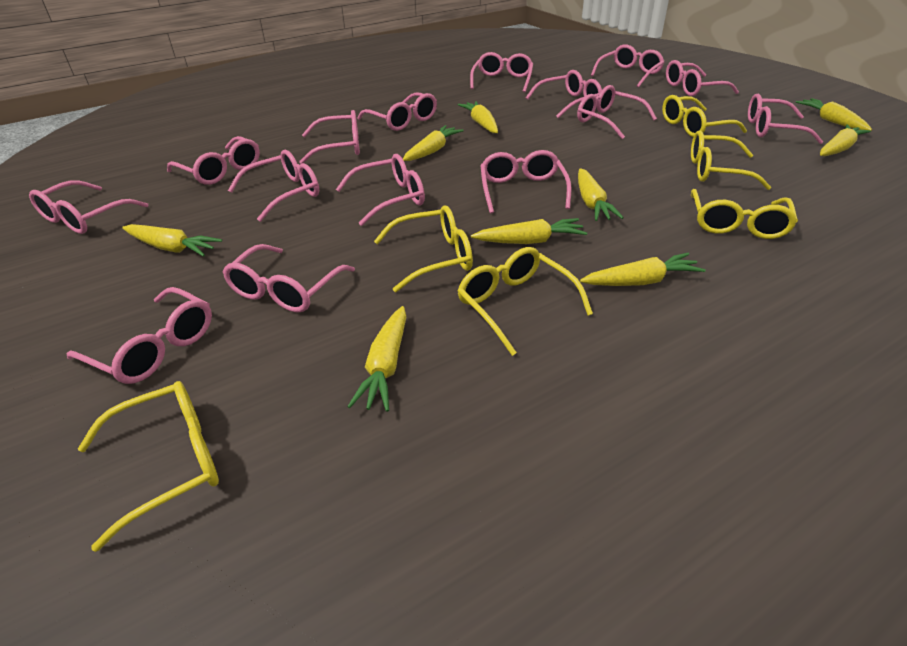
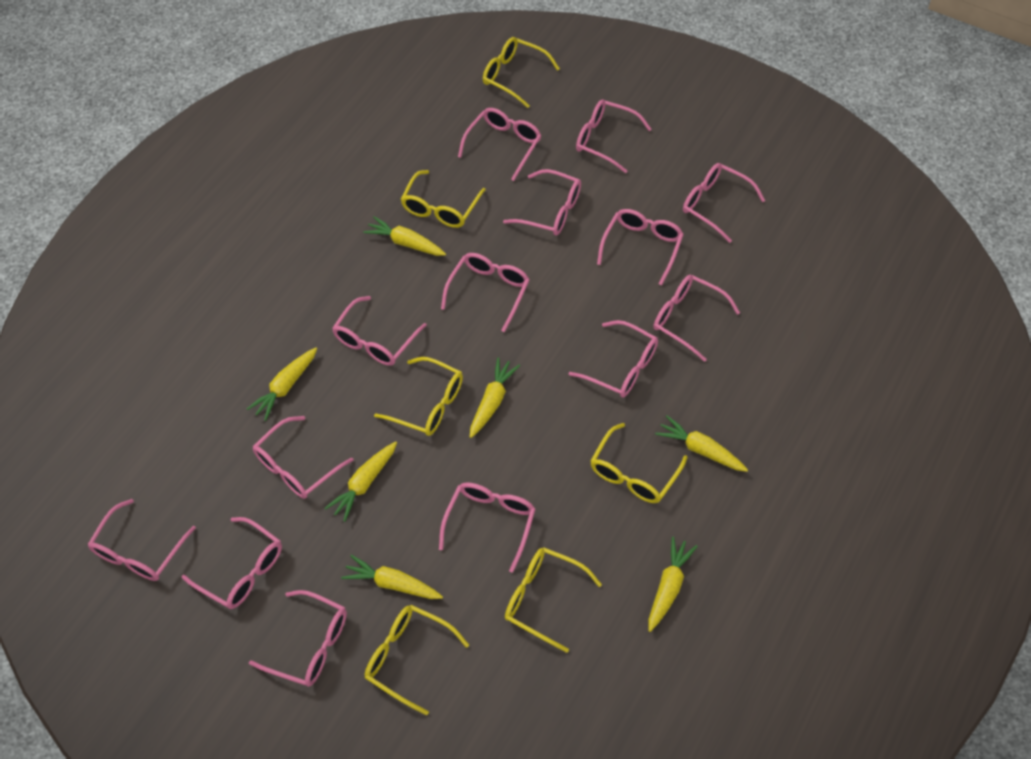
pink glasses: [29,180,149,234] [67,287,212,384] [167,136,260,185] [223,244,355,313] [228,150,319,222] [299,110,360,164] [336,154,425,226] [357,92,437,131] [470,52,533,92] [480,150,572,213] [526,70,602,118] [577,85,657,139] [591,44,664,87] [666,60,739,96] [748,94,823,144] = 15 -> [87,499,196,581] [181,517,282,609] [249,590,347,687] [253,416,354,499] [332,296,427,366] [439,482,535,573] [441,253,530,332] [458,108,541,181] [503,169,581,236] [568,320,658,398] [576,100,651,173] [597,209,684,285] [653,275,740,362] [683,163,765,243] = 14
yellow carrot: [122,224,222,257] [347,306,406,412] [403,125,464,161] [458,101,498,133] [471,218,587,244] [578,168,624,221] [580,253,706,286] [796,98,872,130] [820,124,871,156] = 9 -> [247,347,317,421] [325,441,397,522] [341,555,443,599] [363,216,446,256] [470,357,520,438] [648,537,698,632] [655,415,748,472] = 7

